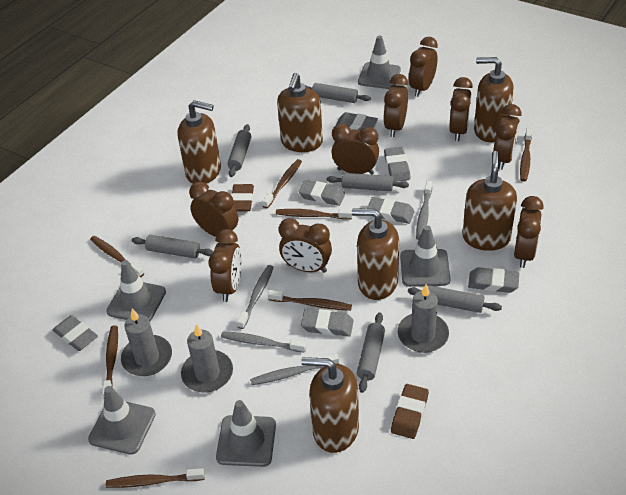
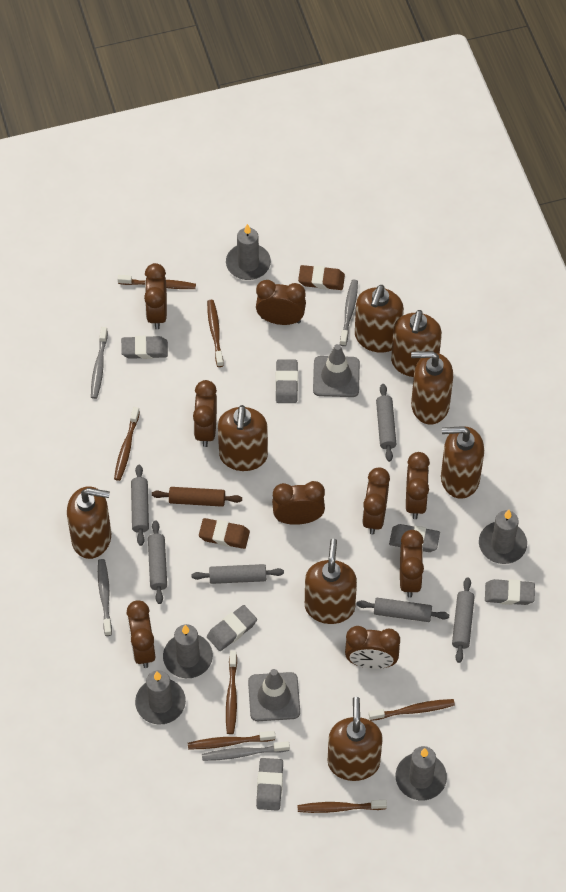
brown rolling pin: none = 0 -> [152,487,242,507] = 1
brown soap dispenser: [177,100,221,184] [277,73,323,152] [301,357,359,453] [352,209,399,300] [462,151,517,251] [474,57,514,142] = 6 -> [67,486,111,559] [218,405,268,471] [305,539,357,624] [328,697,383,781] [355,285,404,353] [391,310,442,377] [411,351,453,425] [441,426,484,499] = 8
grey candle: [121,308,172,376] [181,324,233,392] [397,284,449,353] = 3 -> [135,670,186,725] [163,624,213,678] [226,224,271,280] [396,746,447,800] [479,510,527,564] = 5
grey eraser: [53,315,98,351] [298,180,345,206] [301,309,354,336] [335,112,378,130] [367,197,415,224] [384,147,411,182] [468,267,519,293] = 7 -> [121,336,168,359] [207,605,257,651] [256,758,283,811] [275,359,298,403] [389,524,440,552] [485,579,535,605] = 6
grey traffic cone: [88,386,156,455] [106,260,166,321] [216,400,276,467] [358,36,401,89] [400,225,450,287] = 5 -> [248,669,300,721] [313,344,360,397] = 2

